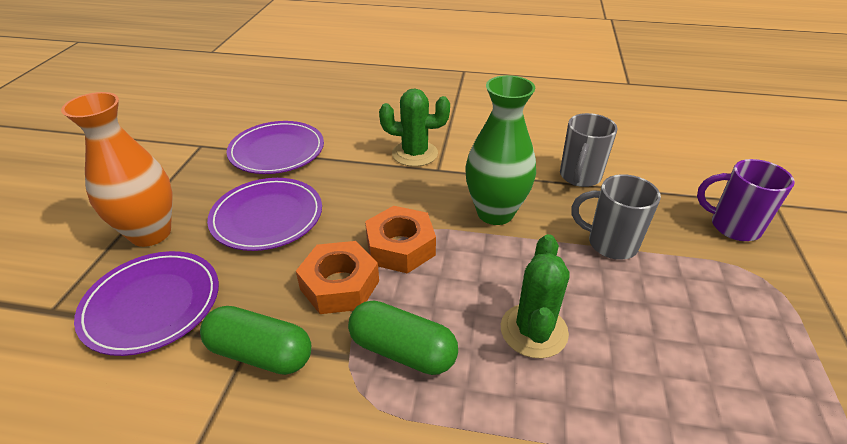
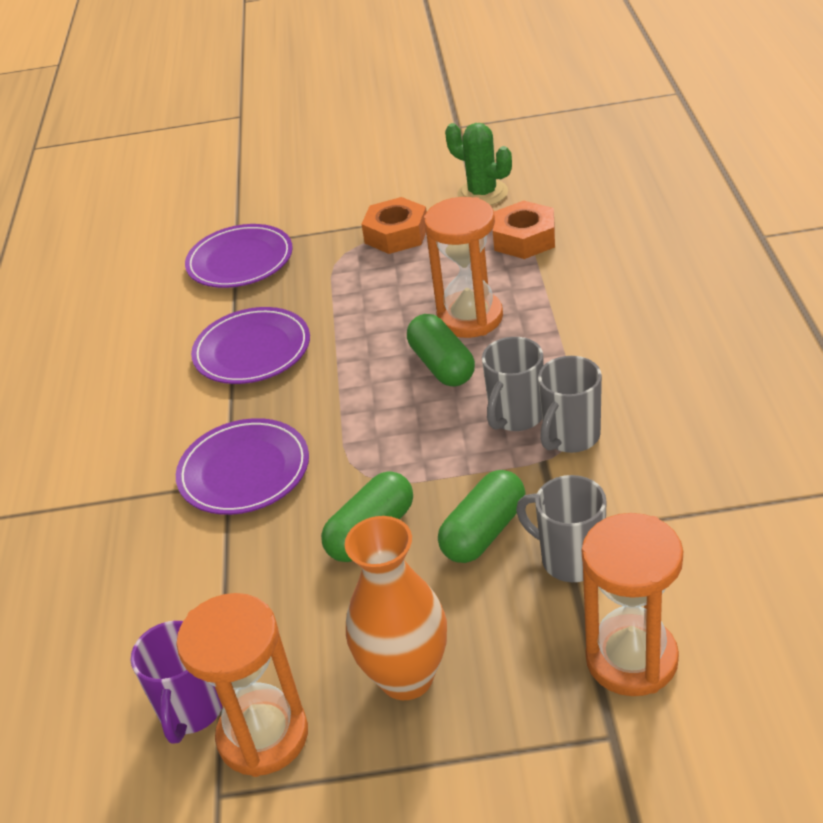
green cactus: [379,88,450,167] [501,234,570,359] = 2 -> [445,123,512,205] = 1
green capsule: [200,306,311,375] [348,301,458,375] = 2 -> [321,471,413,562] [407,314,475,386] [438,470,526,563] = 3
green vase: [465,75,536,225] = 1 -> none = 0
grey mug: [560,113,617,187] [571,174,661,260] = 2 -> [482,337,544,431] [516,475,607,582] [538,356,602,453] = 3
orange hourglass: none = 0 -> [176,593,308,777] [424,197,503,338] [582,513,683,696] = 3

